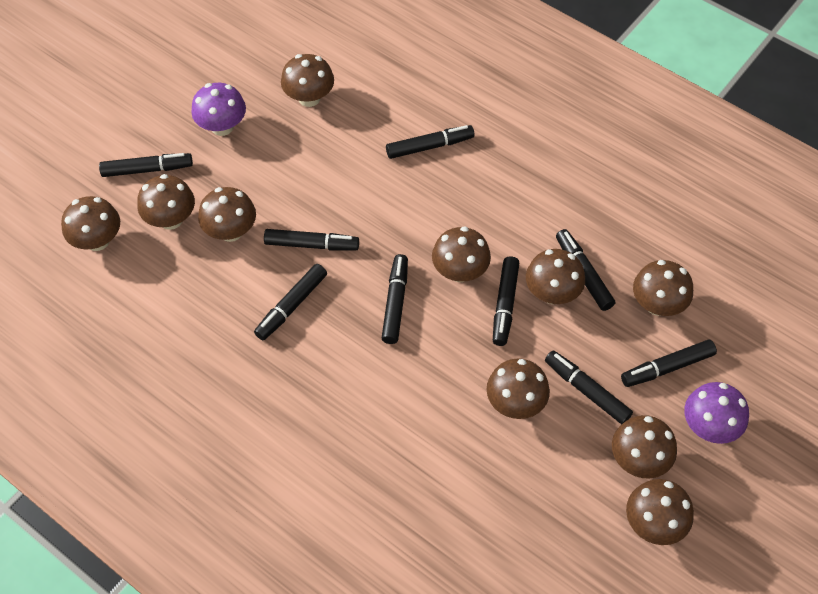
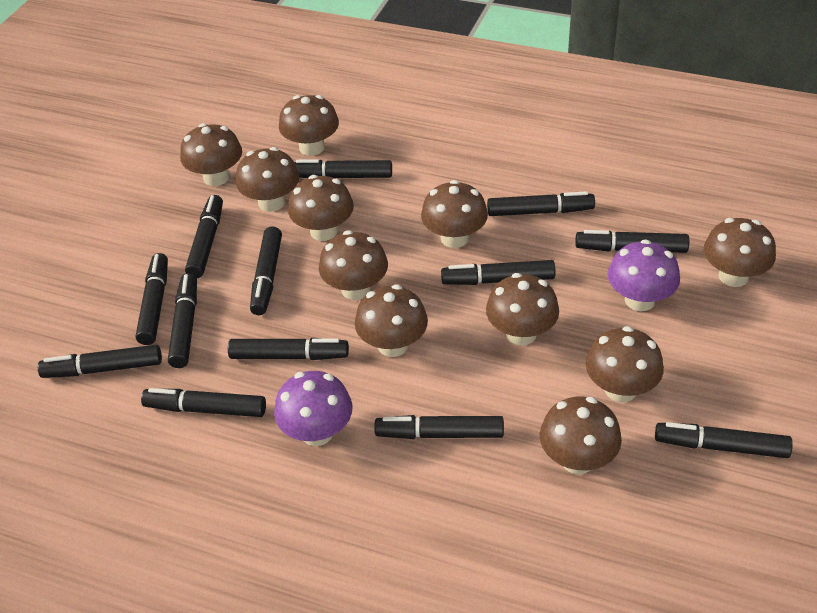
black marker: [99,153,193,177] [254,264,327,340] [264,229,359,250] [382,254,408,344] [386,125,474,159] [493,256,519,346] [545,351,633,424] [556,229,615,311] [621,340,717,387] = 9 -> [38,345,162,378] [136,253,168,345] [141,388,266,417] [168,273,197,368] [185,195,223,278] [228,338,349,360] [250,226,282,315] [294,159,392,178] [375,415,504,439] [441,260,556,285] [487,191,595,216] [575,230,689,253] [655,422,793,458] = 13
brown mushroom: [61,196,120,251] [137,174,195,230] [198,187,256,242] [281,54,334,107] [432,227,491,282] [487,358,550,419] [526,249,585,304] [612,415,677,479] [626,479,694,545] [633,260,693,316] = 10 -> [180,123,242,186] [236,147,299,212] [279,95,339,156] [288,175,354,241] [319,230,388,300] [355,284,428,357] [421,180,488,248] [486,273,559,345] [540,397,622,474] [586,326,664,402] [704,218,776,287] = 11

